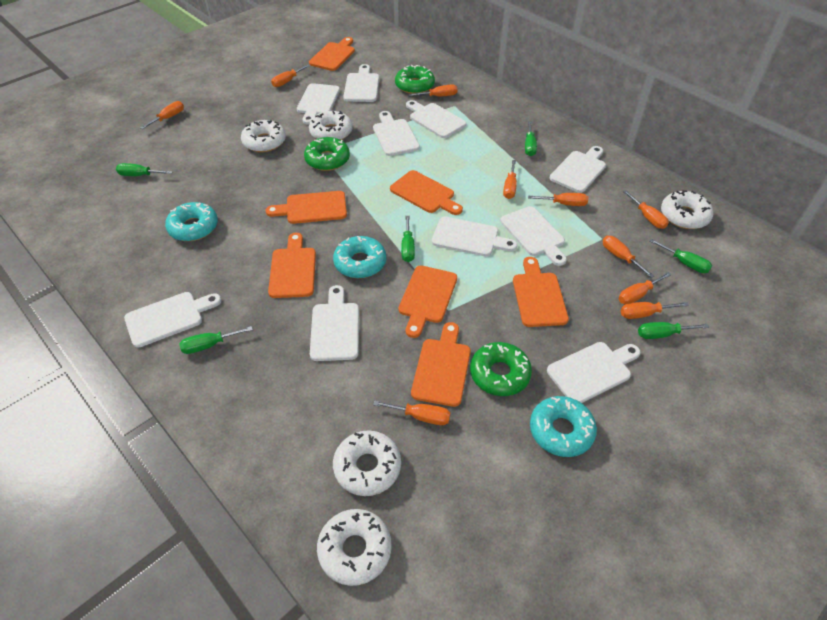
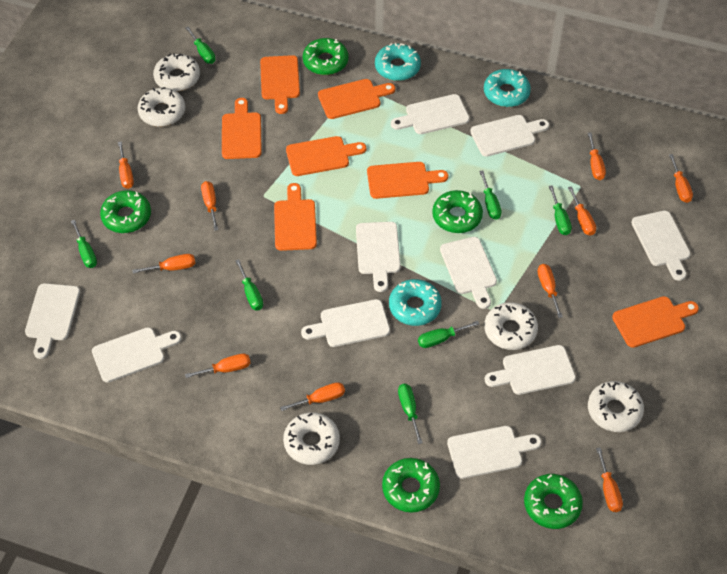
green donut: [304,137,350,171] [395,65,435,94] [470,342,532,396] = 3 -> [100,190,151,233] [303,38,349,75] [382,458,440,513] [432,190,483,233] [524,474,583,529] = 5
green screwdriver: [116,163,173,176] [179,326,253,354] [401,216,415,262] [525,121,537,156] [638,322,709,339] [650,239,712,273] = 6 -> [71,220,97,268] [185,26,216,64] [235,259,263,310] [398,384,423,444] [418,321,479,348] [479,171,502,220] [549,185,572,235] = 7

